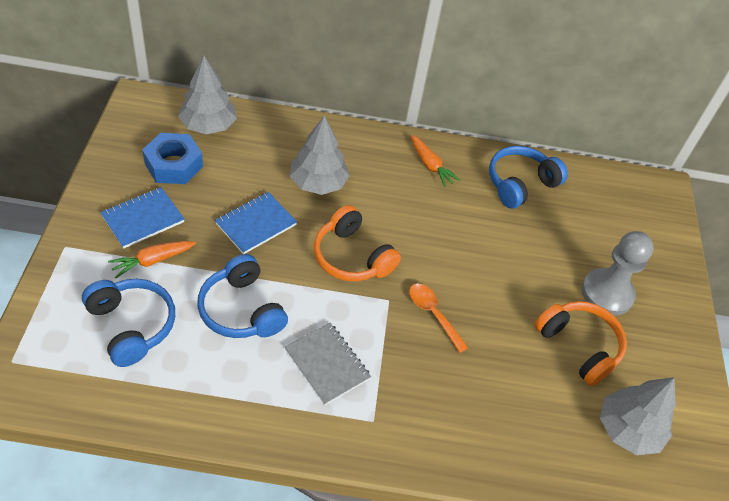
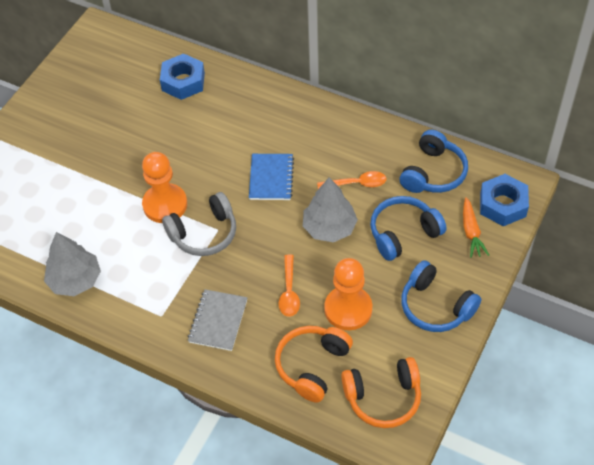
blue notebook: [100,187,184,249] [215,192,297,254] = 2 -> [249,154,294,200] = 1
blue nut: [142,133,203,184] = 1 -> [160,53,205,100] [480,174,529,226] = 2
grey headphones: none = 0 -> [162,192,236,256] = 1
grey pawn: [581,231,654,316] = 1 -> none = 0
grey tree: [178,56,237,134] [289,115,350,195] [600,377,676,455] = 3 -> [44,232,101,296] [303,177,358,242] = 2
orange carrot: [108,241,196,278] [411,135,460,187] = 2 -> [463,197,489,258] = 1
orange pawn: none = 0 -> [142,152,187,223] [324,258,372,330] = 2
orange spoon: [409,284,468,353] = 1 -> [279,255,300,317] [317,171,387,189] = 2

